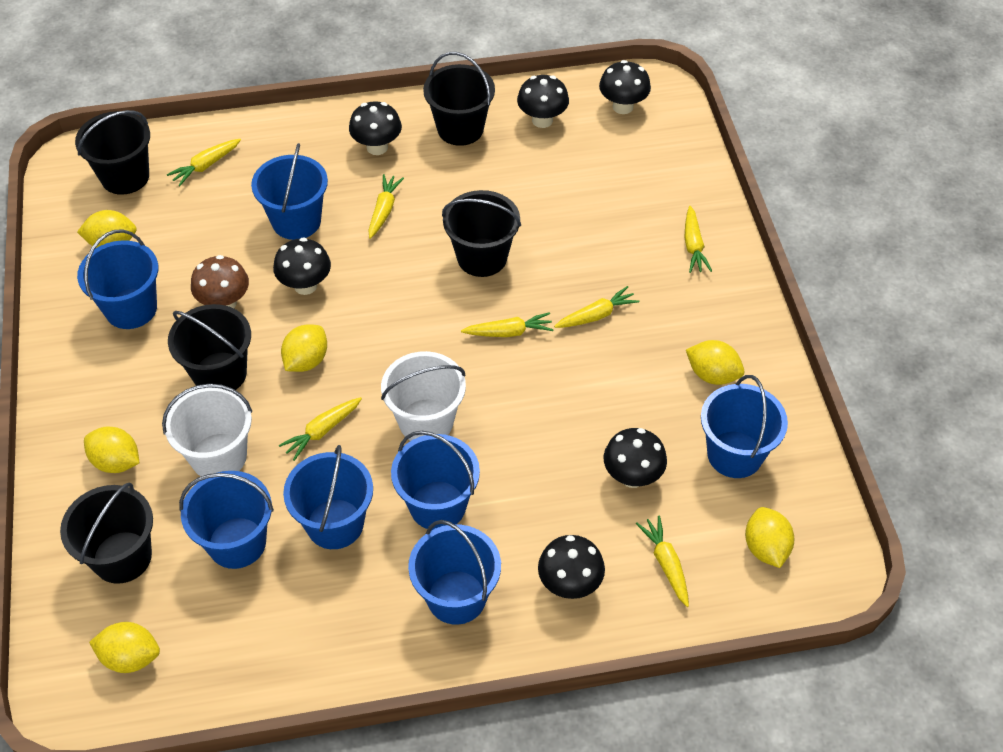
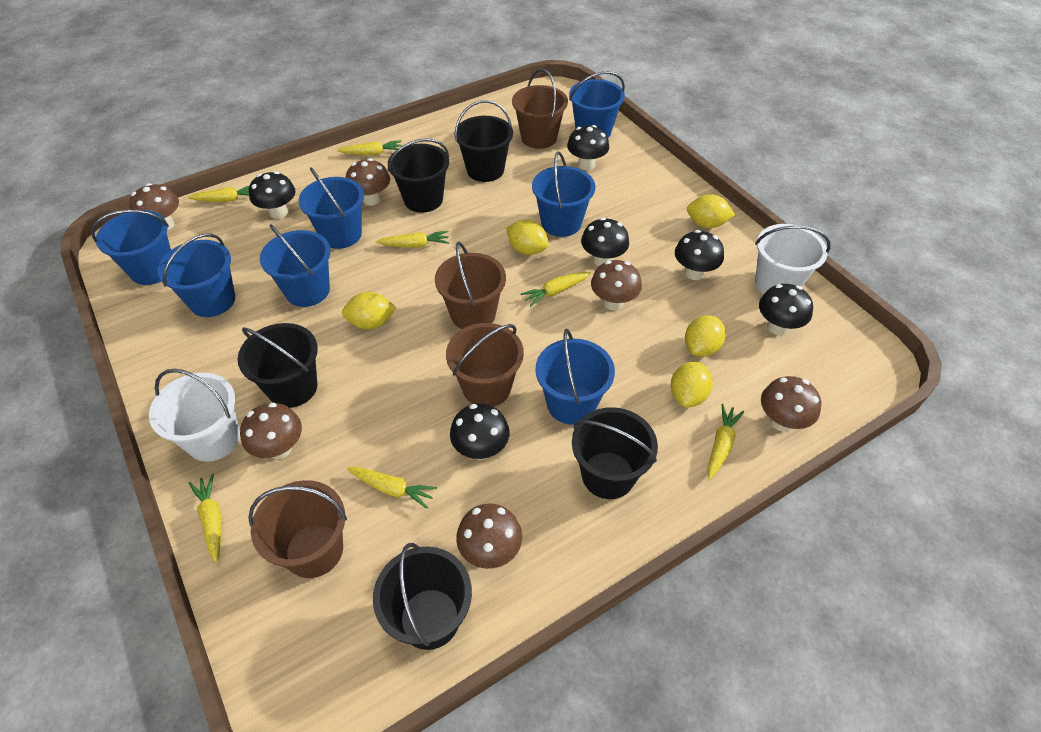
brown bucket: none = 0 -> [248,480,347,578] [435,241,506,329] [446,323,524,407] [512,69,568,149] = 4
brown mushroom: [191,255,249,308] = 1 -> [129,183,179,230] [240,402,302,459] [346,158,390,206] [456,504,522,569] [591,260,642,310] [761,376,821,431] = 6
yellow lemon: [77,210,137,248] [84,426,139,473] [89,622,160,673] [281,324,327,372] [686,340,744,385] [745,507,794,568] = 6 -> [342,292,397,329] [506,219,549,255] [671,362,713,407] [685,315,726,357] [687,194,735,228] = 5

